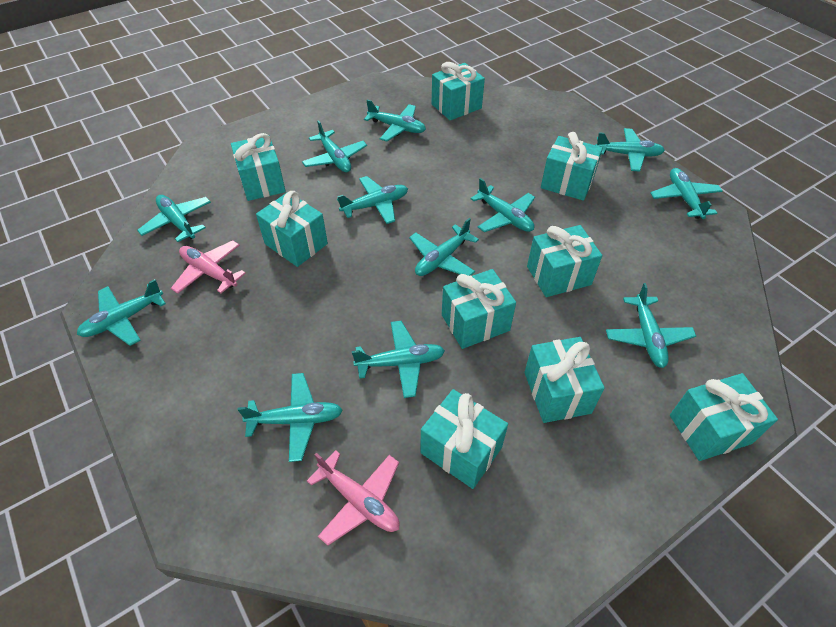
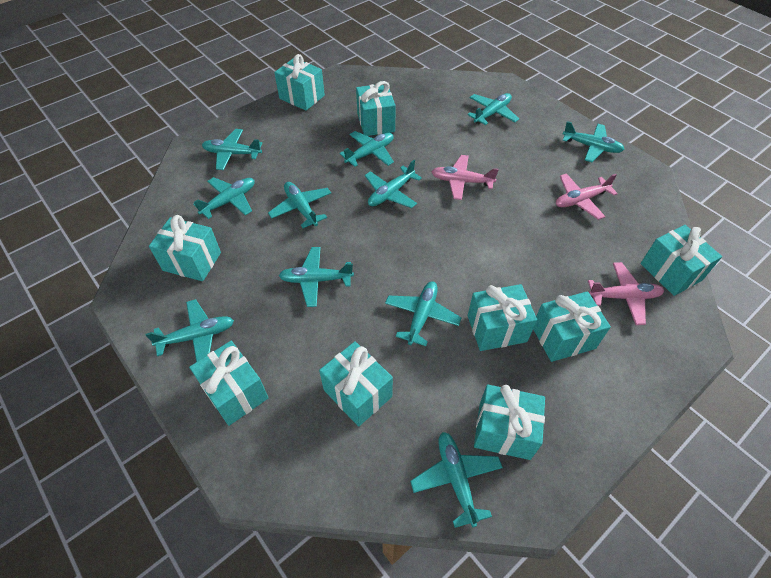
pink plane: [171,240,246,294] [307,450,400,546] = 2 -> [432,155,499,200] [556,173,618,220] [588,262,664,325] = 3
turquoise plane: [77,279,166,346] [137,195,211,242] [238,373,343,462] [302,120,367,172] [337,176,408,224] [352,321,445,398] [364,100,426,142] [409,218,479,276] [470,178,535,232] [595,128,665,172] [606,283,696,368] [650,168,723,219] = 12 -> [145,299,234,362] [193,177,255,219] [202,129,262,170] [268,182,331,228] [279,247,354,307] [339,131,394,167] [365,160,422,208] [385,281,461,346] [410,432,503,528] [467,93,519,125] [563,121,625,162] = 11

